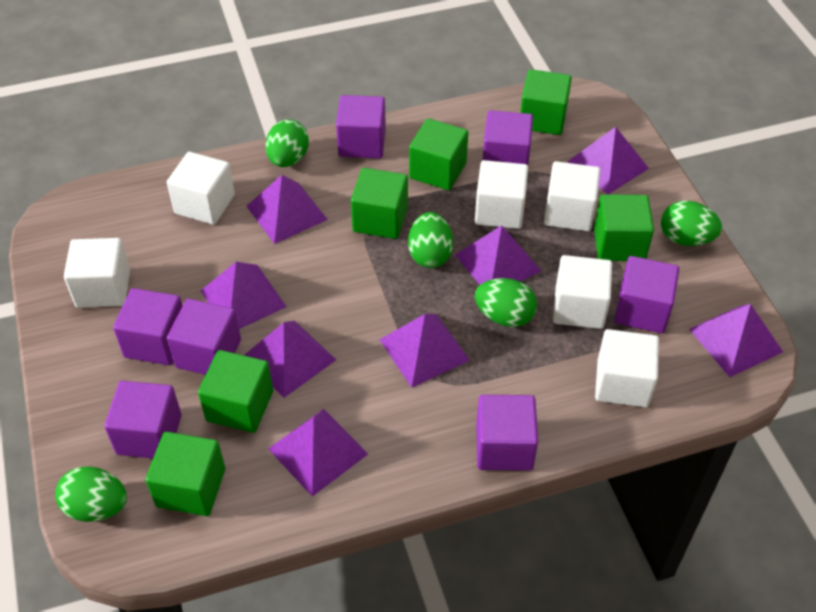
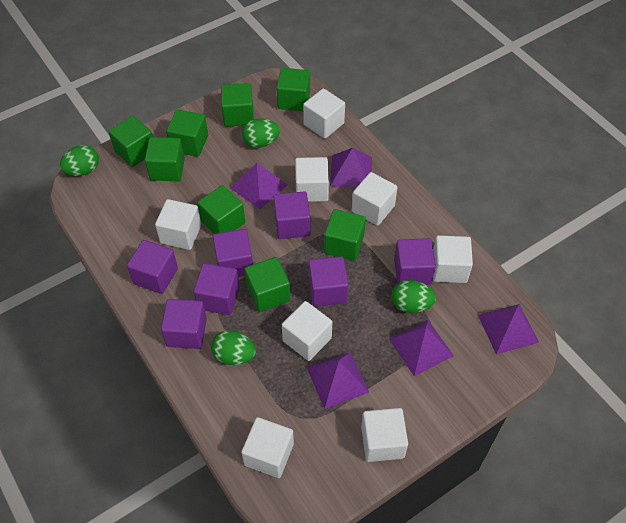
green cube: [145,432,225,516] [198,350,273,433] [351,168,408,239] [409,118,468,190] [520,69,572,135] [594,194,654,261] = 6 -> [108,116,153,167] [145,137,185,181] [166,110,208,157] [197,185,245,234] [221,83,254,127] [244,257,290,312] [276,68,310,111] [324,209,366,261] = 8
green egg: [55,467,127,522] [265,119,309,167] [408,212,453,268] [475,278,537,327] [661,201,722,246] = 5 -> [60,145,99,176] [211,330,256,365] [242,118,280,148] [392,280,436,313] = 4
purple pyramid: [201,262,287,329] [244,321,336,398] [246,175,328,244] [268,409,368,497] [379,314,470,388] [455,225,541,285] [567,127,649,194] [689,304,783,377] = 8 -> [231,163,287,209] [307,352,369,409] [330,148,372,188] [389,320,454,376] [478,304,539,354] = 5
white cube: [64,238,130,308] [167,152,235,225] [475,160,528,229] [544,161,600,231] [553,255,612,329] [595,329,659,407] = 6 -> [155,199,201,250] [241,417,294,478] [282,301,332,361] [295,157,329,202] [303,88,345,139] [352,172,398,226] [361,408,408,462] [433,235,473,283] = 8

